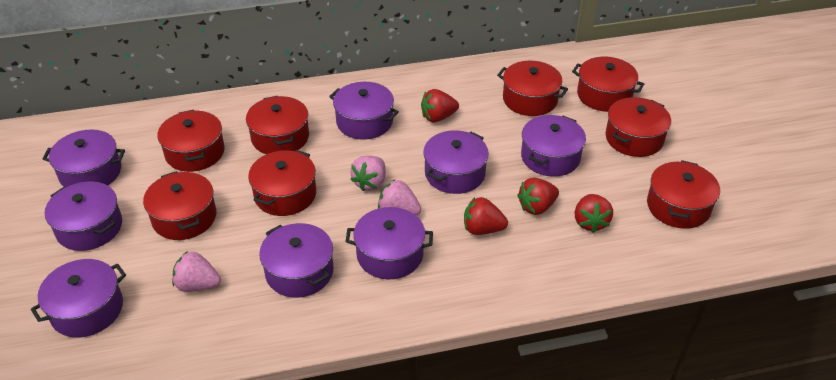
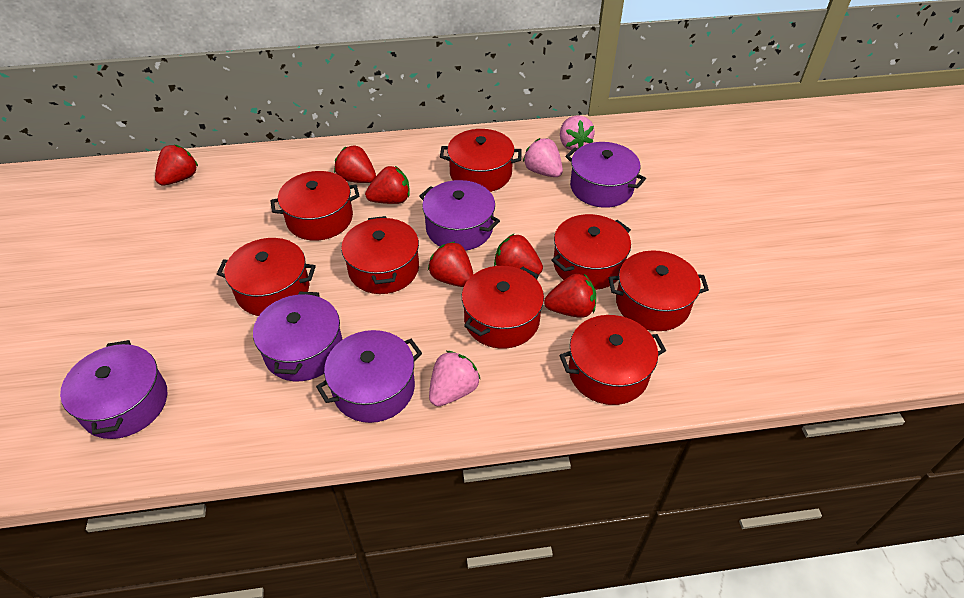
purple pot: [31,259,126,337] [43,129,125,187] [45,182,122,251] [259,223,334,298] [329,82,399,139] [345,207,433,279] [423,130,489,194] [521,115,586,177] = 8 -> [60,340,167,439] [253,291,342,381] [316,330,422,423] [419,180,500,251] [565,142,646,208] = 5
red strawberry: [421,89,459,123] [464,197,508,235] [517,178,559,215] [574,194,613,233] = 4 -> [155,145,198,185] [334,145,376,183] [365,166,410,204] [428,241,474,287] [494,233,543,275] [544,274,596,318] = 6

